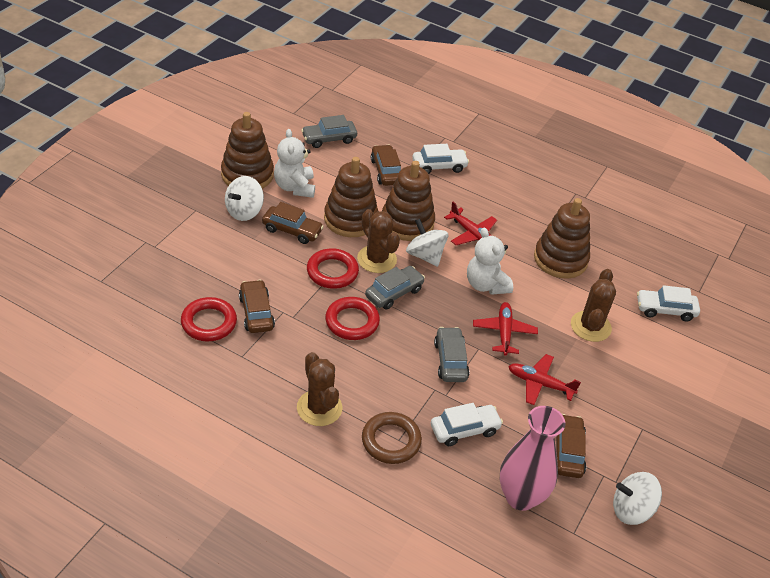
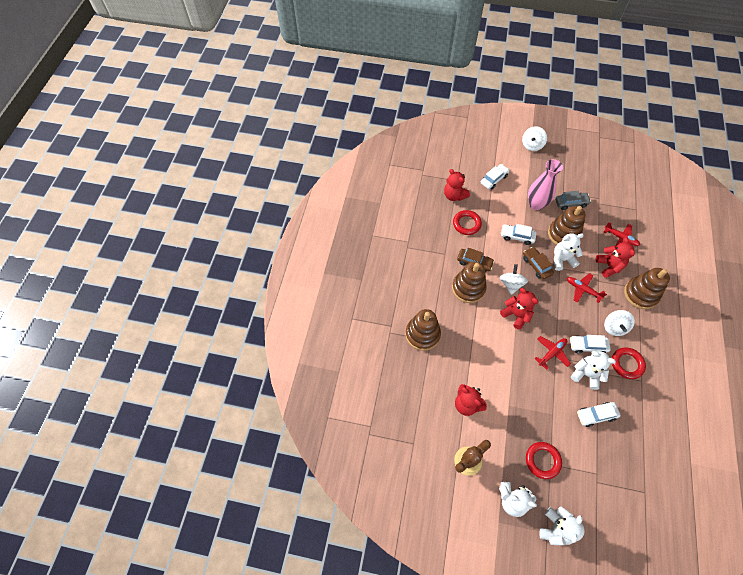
brown cactus: [297,352,342,426] [357,209,400,273] [571,269,616,342] = 3 -> [454,440,491,476] = 1
brown car: [239,280,275,333] [262,202,324,244] [371,145,401,186] [556,414,586,478] = 4 -> [457,248,494,272] [523,247,554,280] = 2
brown ring: [362,412,422,464] = 1 -> none = 0
grey car: [301,115,357,148] [365,266,425,310] [434,327,469,382] = 3 -> [555,191,591,210] = 1
red teddy bear: none = 0 -> [444,169,470,201] [455,384,487,416] [500,288,538,330] [595,237,635,278] = 4
white car: [412,144,469,174] [431,403,503,446] [637,285,700,321] = 3 -> [481,164,510,189] [501,224,537,245] [570,335,611,353] [577,402,621,427] = 4
white teddy bear: [274,129,315,198] [467,228,513,295] = 2 -> [499,482,537,517] [539,506,585,545] [554,233,584,271] [571,351,616,390] = 4

